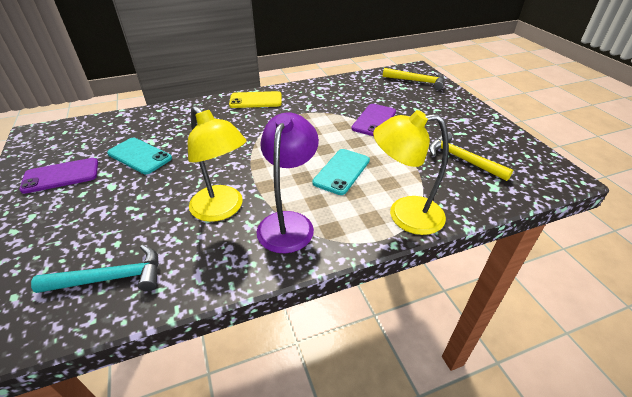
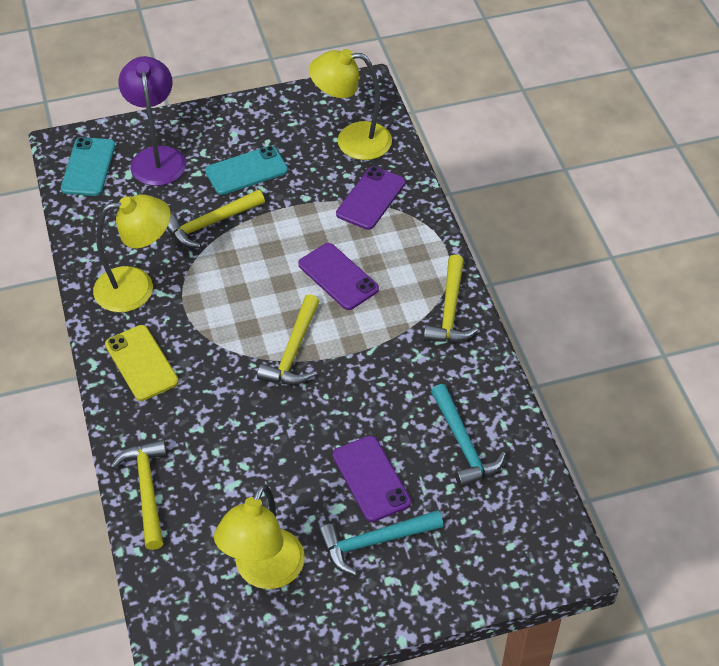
purple phone: [19,158,98,194] [351,104,396,136] = 2 -> [298,243,379,310] [333,436,411,522] [336,166,405,230] = 3
turquoise hammer: [31,245,159,293] = 1 -> [318,510,443,576] [431,384,506,488] = 2
yellow hammer: [383,68,445,90] [429,132,513,181] = 2 -> [110,440,167,550] [166,189,265,248] [257,294,320,385] [424,255,478,343] = 4
yellow lamp: [188,106,247,222] [373,110,449,235] = 2 -> [93,195,171,312] [214,484,305,589] [309,49,392,160] = 3

